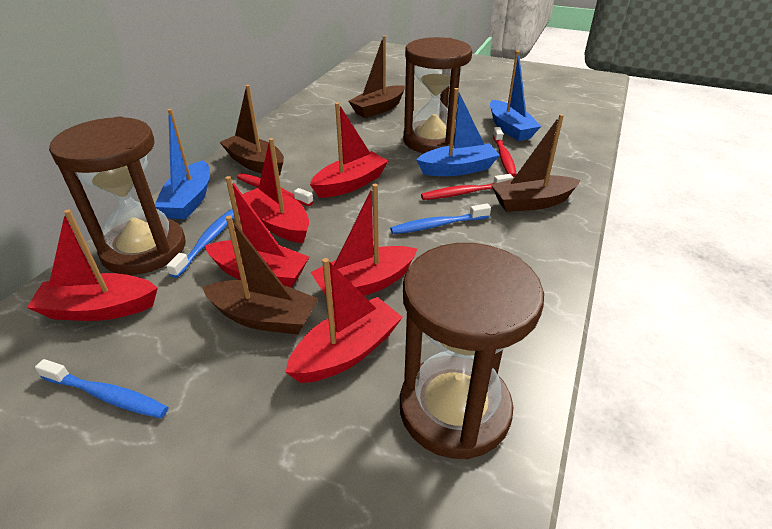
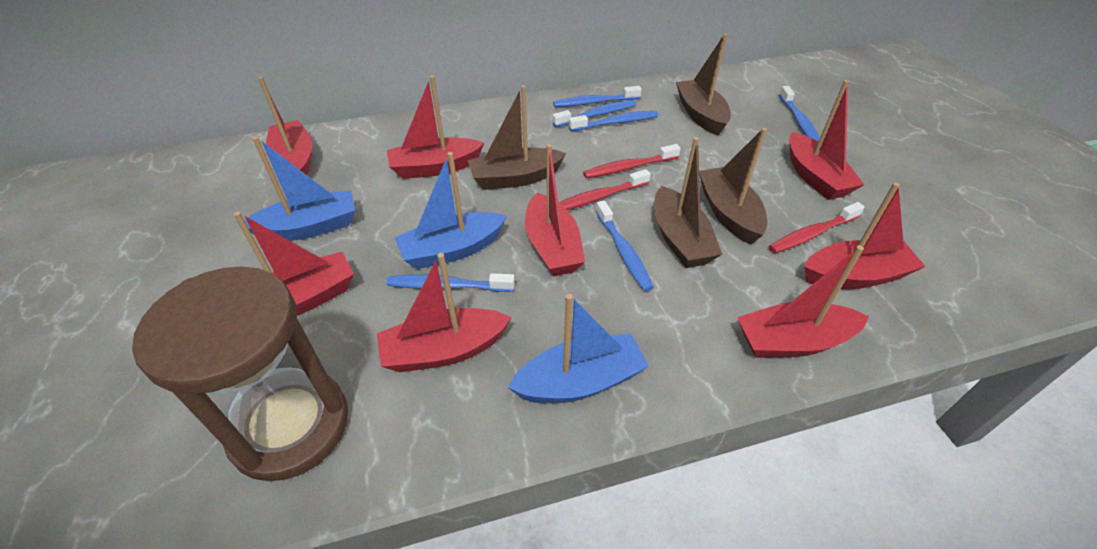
blue toothbrush: [35,359,168,418] [166,209,234,278] [390,203,491,234] = 3 -> [386,273,515,292] [553,86,642,107] [553,100,636,127] [569,111,658,131] [596,200,654,291] [779,86,820,142] = 6
brown hourglass: [49,116,186,275] [400,243,544,459] [403,37,472,153] = 3 -> [132,266,348,481] = 1
red boat: [26,209,158,321] [205,176,309,288] [243,138,309,243] [285,258,403,383] [310,102,388,198] [310,184,417,300] = 6 -> [234,212,354,316] [258,77,312,175] [377,253,511,372] [387,75,484,179] [525,144,585,276] [737,245,869,358] [789,80,865,200] [804,183,926,289] = 8

